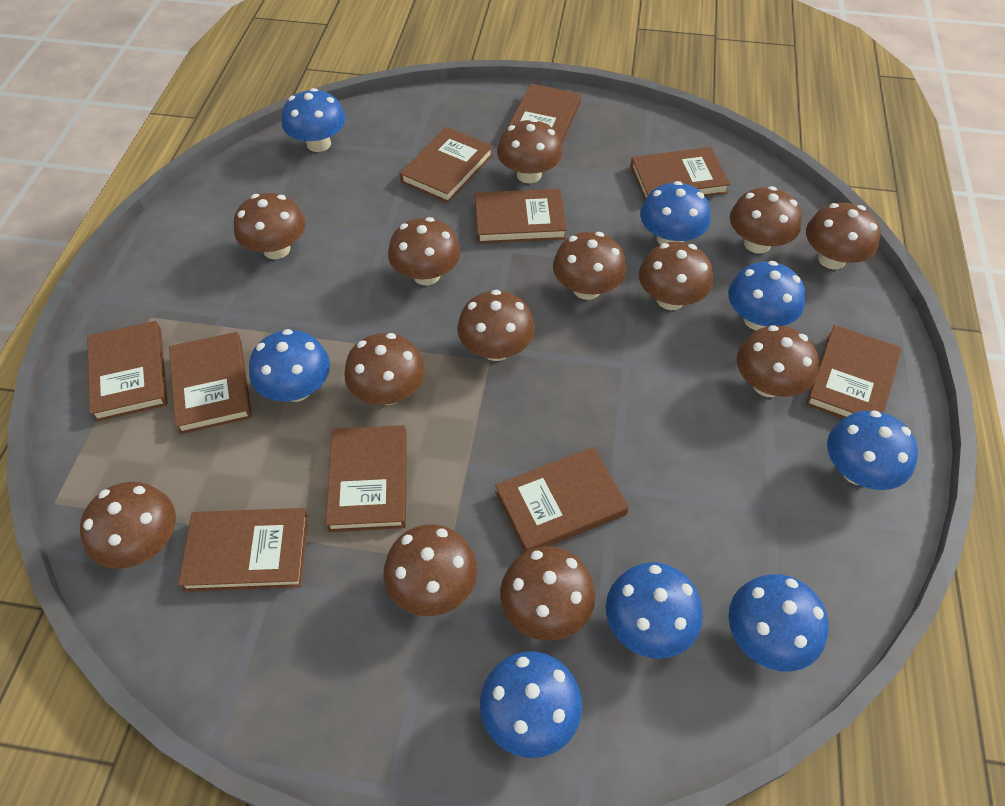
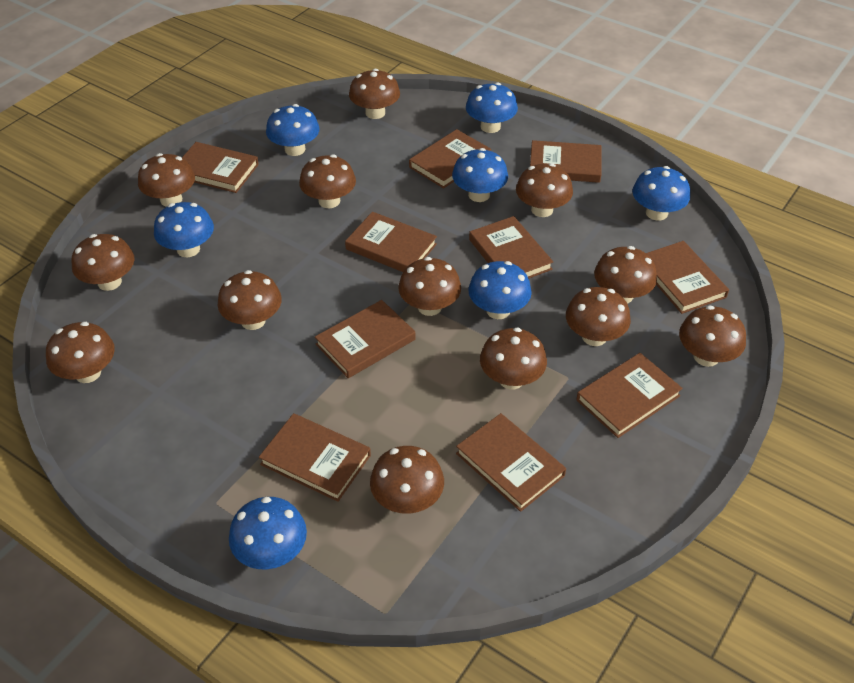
blue mushroom: [249,329,330,402] [282,88,346,152] [480,651,582,758] [606,563,703,659] [640,181,710,245] [728,261,806,330] [728,574,829,672] [827,410,918,490] = 8 -> [154,202,214,257] [229,497,307,569] [266,104,319,156] [452,148,508,202] [466,83,518,133] [468,261,532,319] [632,166,690,221] = 7

